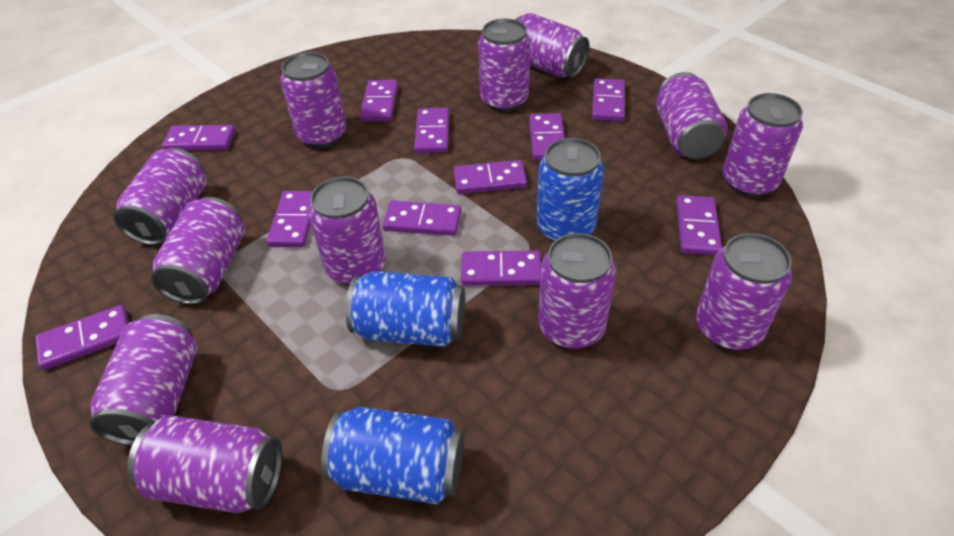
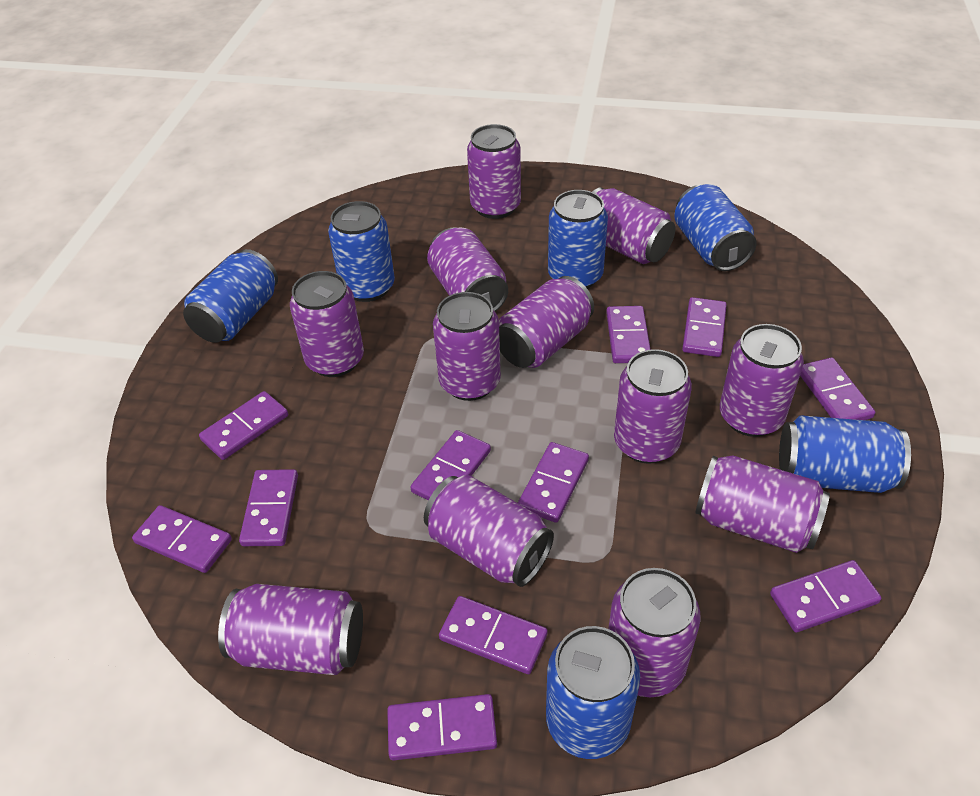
blue can: [321,407,464,504] [346,271,465,347] [536,138,604,242] = 3 -> [183,249,278,343] [328,201,395,302] [546,626,640,759] [548,190,608,288] [674,184,757,271] [779,415,911,493] = 6

